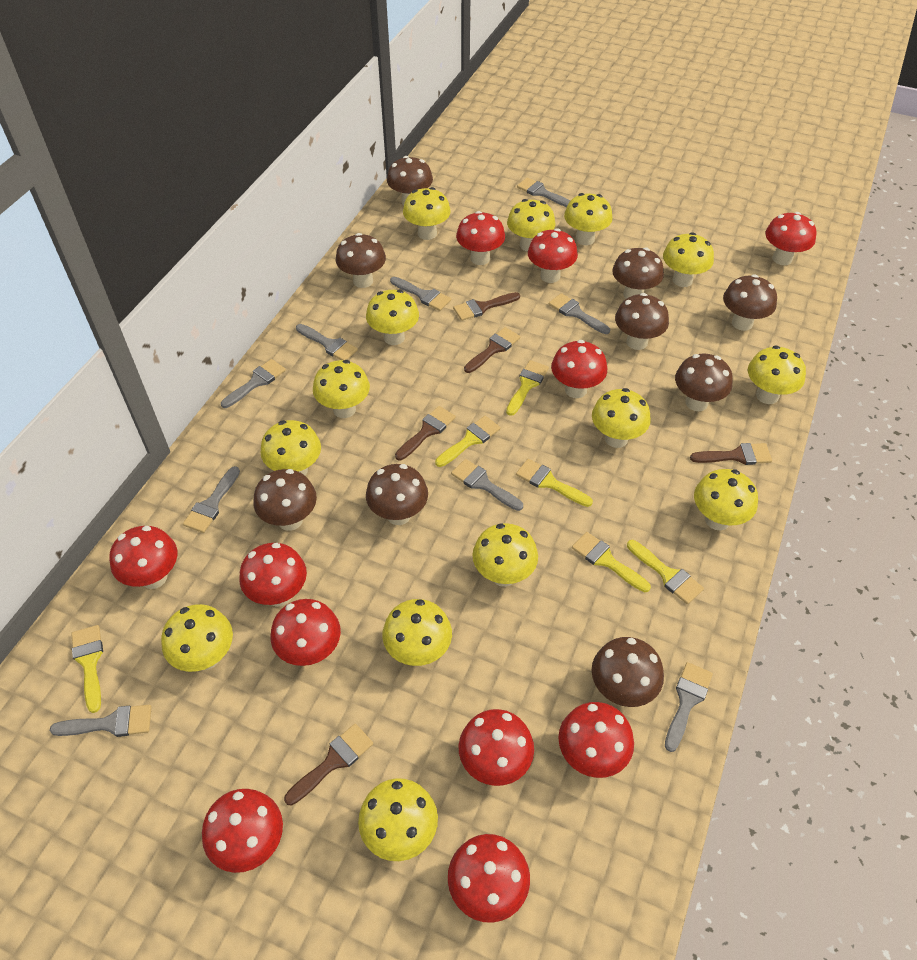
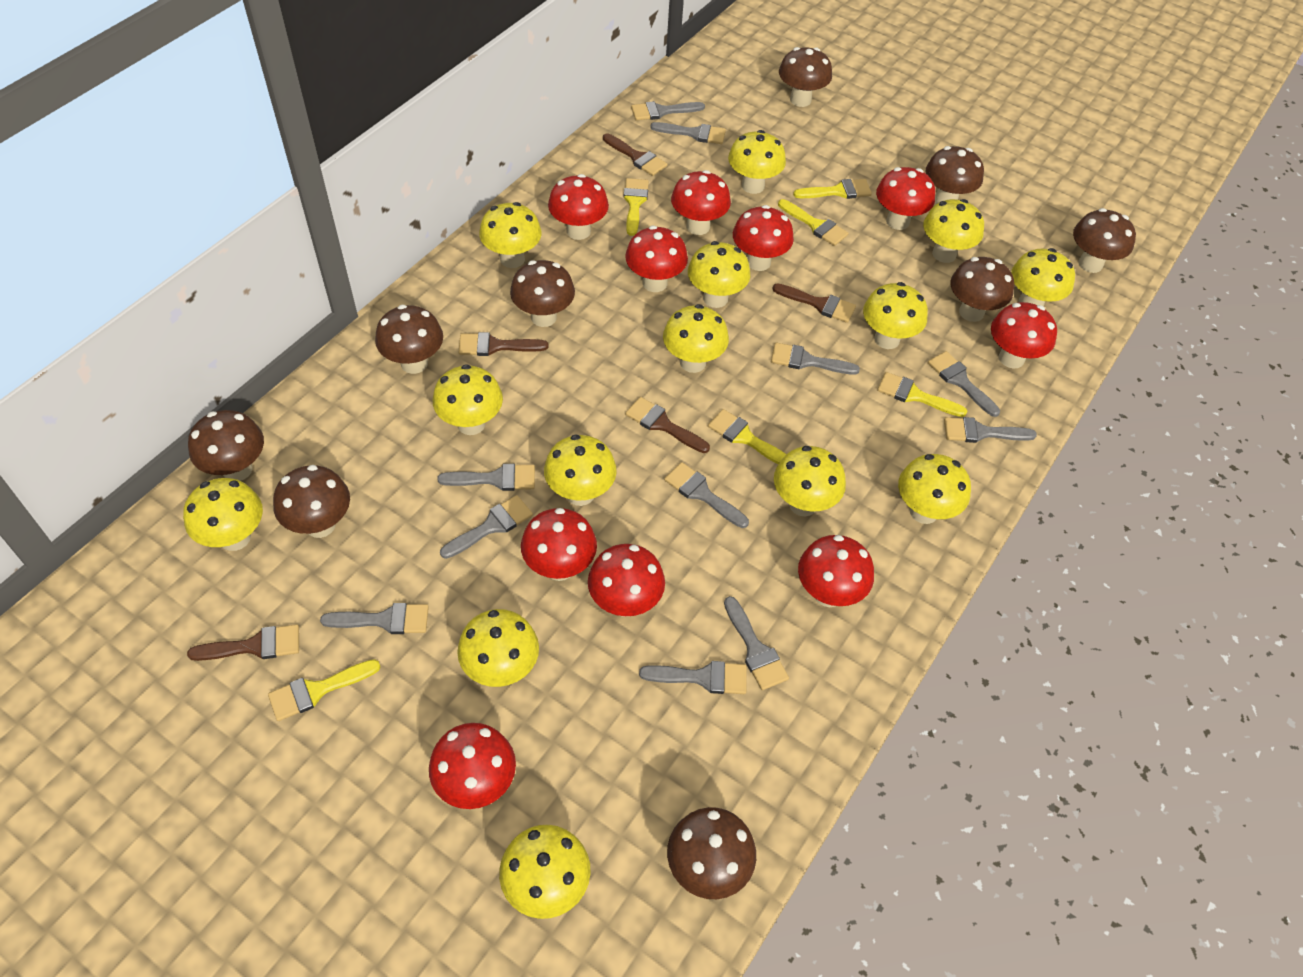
grey brush: [50,705,152,737] [183,466,240,533] [221,359,286,408] [296,324,358,360] [390,277,451,311] [451,459,523,511] [517,178,570,207] [549,293,610,334] [665,662,713,752] = 9 -> [320,603,429,634] [437,464,535,491] [440,495,533,559] [631,101,705,121] [639,661,747,694] [650,122,726,144] [664,462,749,528] [724,596,789,690] [771,342,860,375] [928,351,1000,417] [944,417,1037,443] = 11
red mushroom: [109,526,177,589] [202,789,283,873] [239,543,307,607] [271,599,341,666] [448,834,530,923] [456,211,505,265] [459,709,534,786] [528,228,578,283] [551,340,607,398] [558,702,634,778] [765,212,816,265] = 11 -> [429,723,516,809] [521,508,597,581] [548,174,609,240] [588,544,665,617] [625,226,688,292] [671,170,731,235] [733,205,794,271] [798,535,874,607] [876,167,935,230] [991,302,1057,369] = 10

